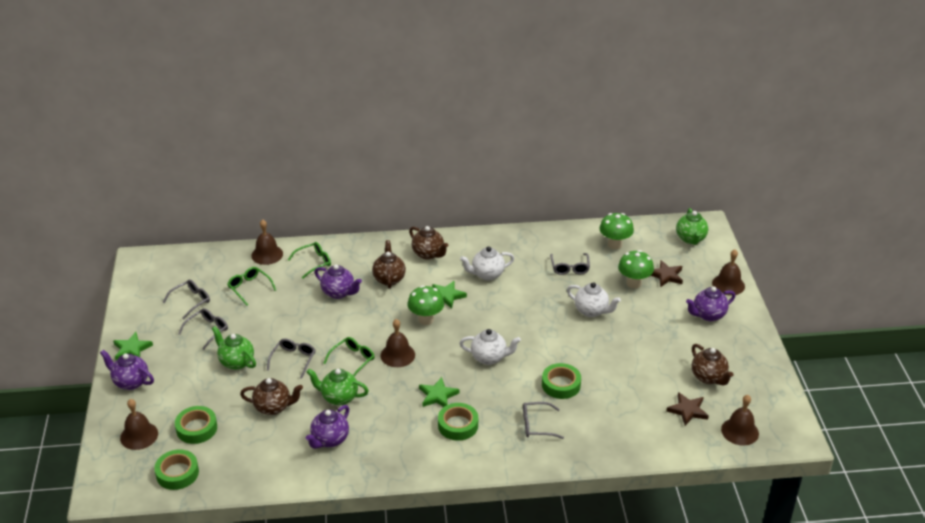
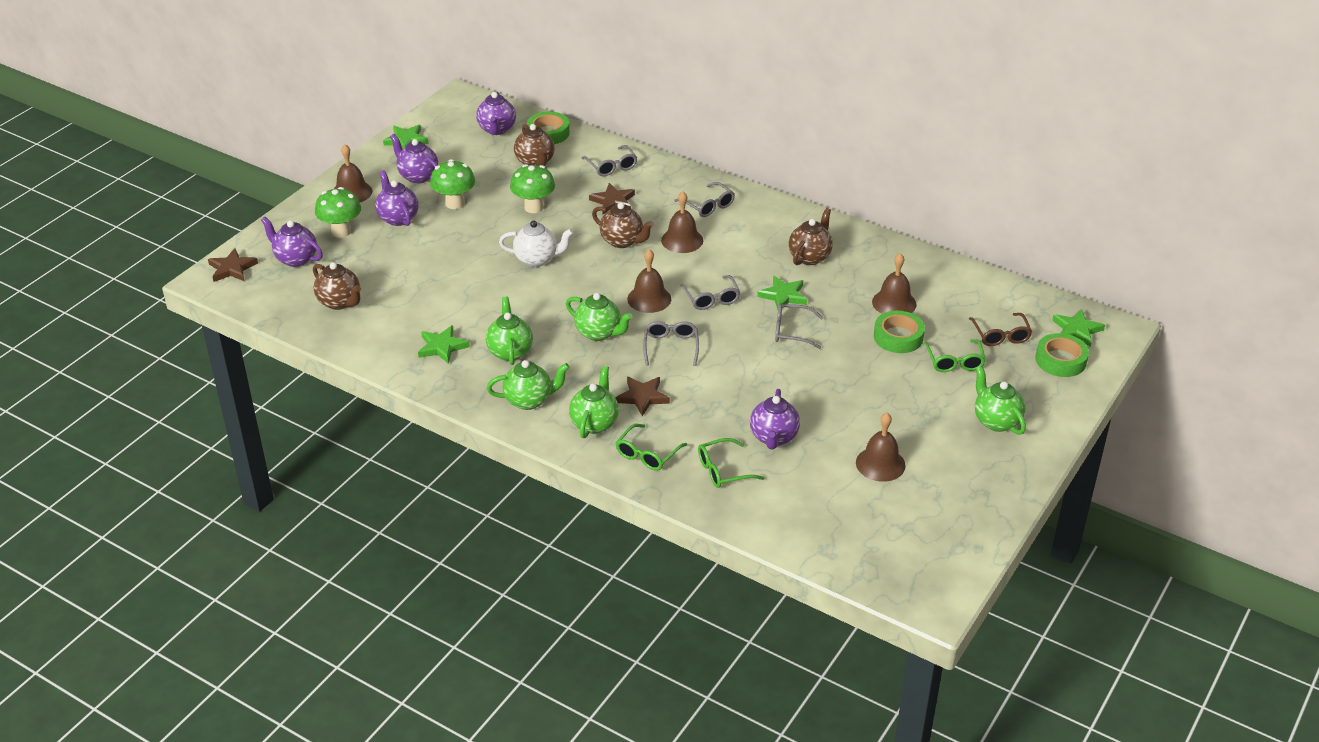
brown glasses: none = 0 -> [969,313,1032,346] = 1
brown star: [651,260,683,287] [666,392,709,426] = 2 -> [208,248,258,282] [589,183,635,214] [616,377,670,416] = 3
green star: [113,332,153,360] [419,377,459,407] [432,281,467,309] = 3 -> [383,125,428,149] [418,325,470,364] [757,276,807,310] [1052,309,1105,346] = 4
green tape: [154,449,199,490] [175,406,217,444] [438,403,478,441] [542,363,581,399] = 4 -> [527,111,570,144] [874,310,925,353] [1035,333,1089,377] = 3
green teapot: [212,326,256,370] [307,369,369,405] [676,208,708,245] = 3 -> [486,297,533,365] [487,360,570,410] [566,293,632,341] [569,366,619,438] [975,366,1026,435] = 5
purple teapot: [100,350,154,390] [306,405,349,449] [314,264,362,299] [686,286,735,321] = 4 -> [261,217,323,267] [375,170,418,226] [390,134,438,183] [476,92,516,135] [750,389,800,450] = 5
white teapot: [459,329,521,365] [460,246,515,281] [567,282,621,317] = 3 -> [499,220,574,267] = 1

